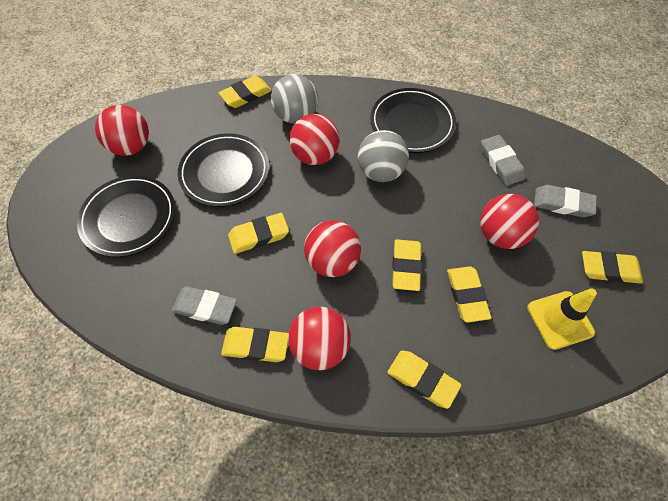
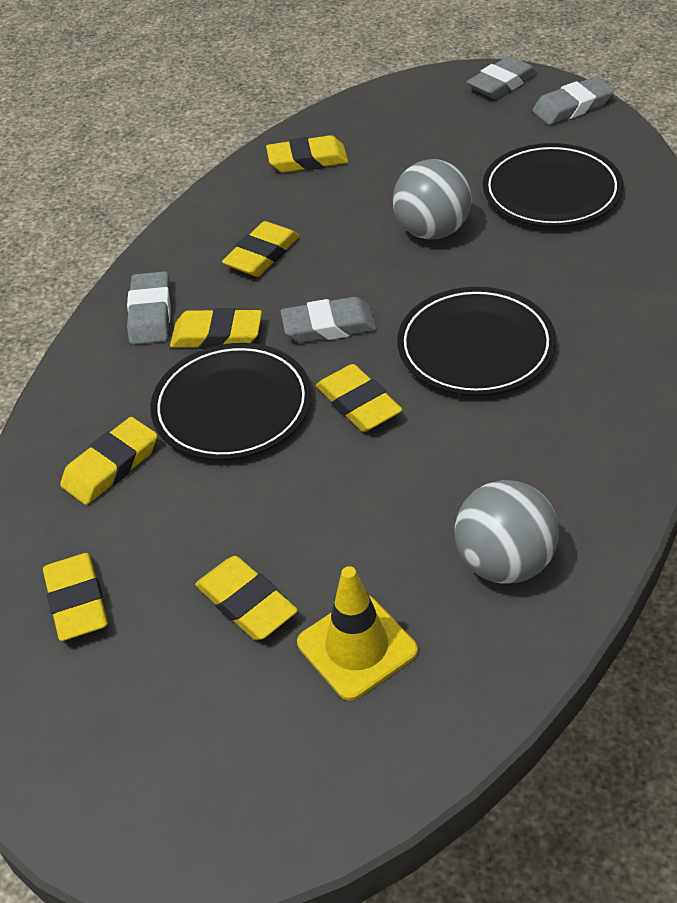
grey eraser: [171,287,237,325] [481,135,525,186] [534,185,597,218] = 3 -> [127,271,171,345] [280,297,377,343] [467,56,537,99] [532,77,614,125] = 4
red ball: [95,105,149,156] [288,307,351,370] [289,114,339,165] [304,220,361,277] [480,194,539,249] = 5 -> none = 0

